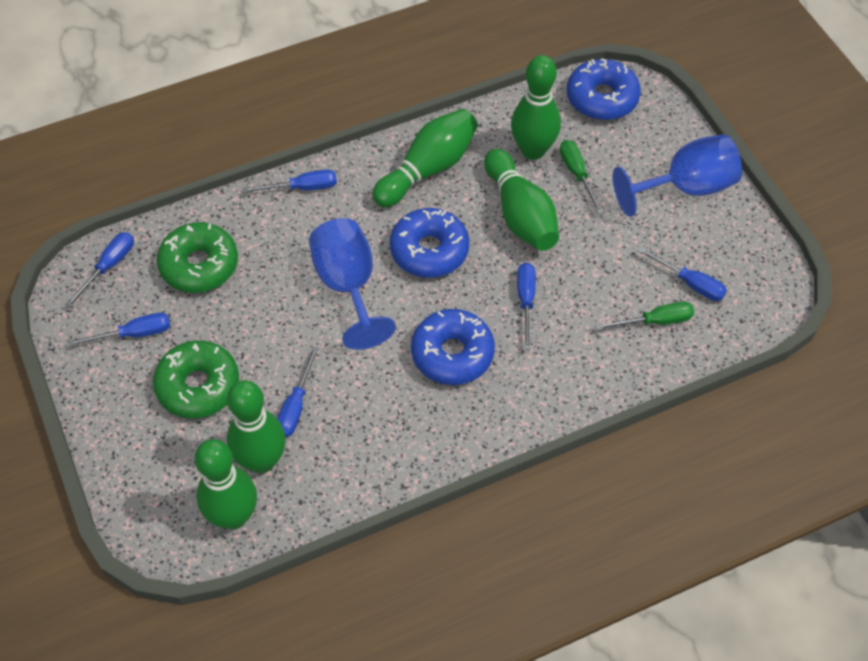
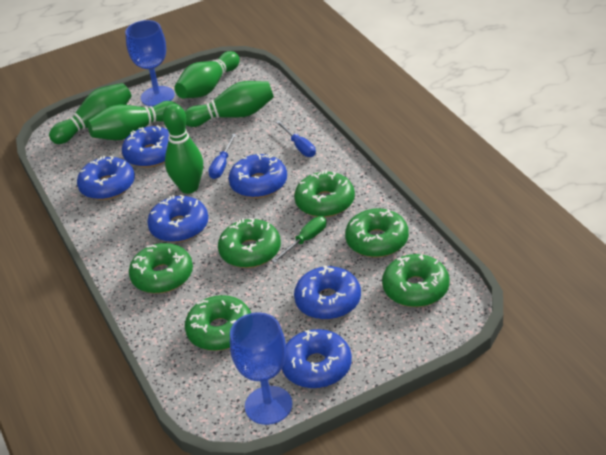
blue donut: [390,208,469,278] [411,309,495,385] [567,58,641,120] = 3 -> [77,156,135,200] [122,125,169,168] [147,195,208,243] [229,154,287,198] [282,329,352,389] [294,266,361,320] = 6
blue screwdriver: [66,232,134,307] [68,313,170,346] [243,170,337,193] [277,346,319,437] [517,262,536,350] [637,247,727,301] = 6 -> [208,134,237,179] [276,121,316,157] = 2
green donut: [153,341,239,418] [157,222,238,293] = 2 -> [129,243,193,294] [185,295,251,351] [218,218,281,268] [294,170,355,217] [345,208,409,258] [382,254,449,307] = 6
green screwdriver: [560,140,603,214] [595,301,694,330] = 2 -> [272,216,327,263] = 1

